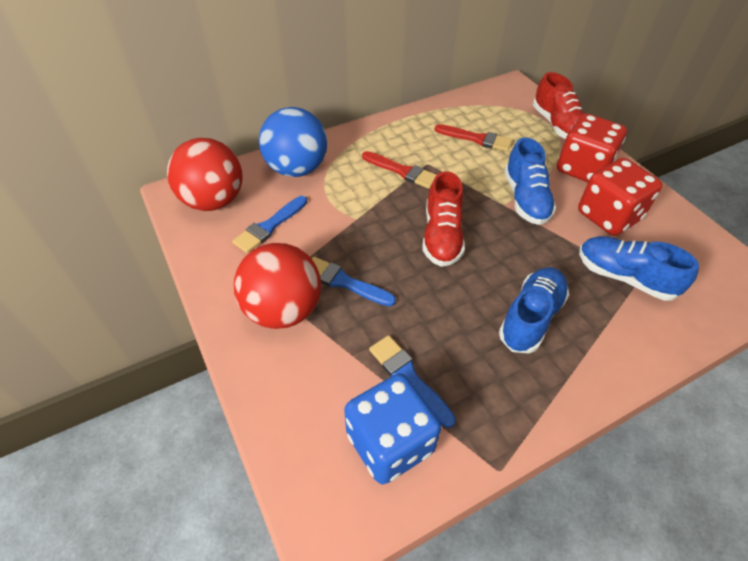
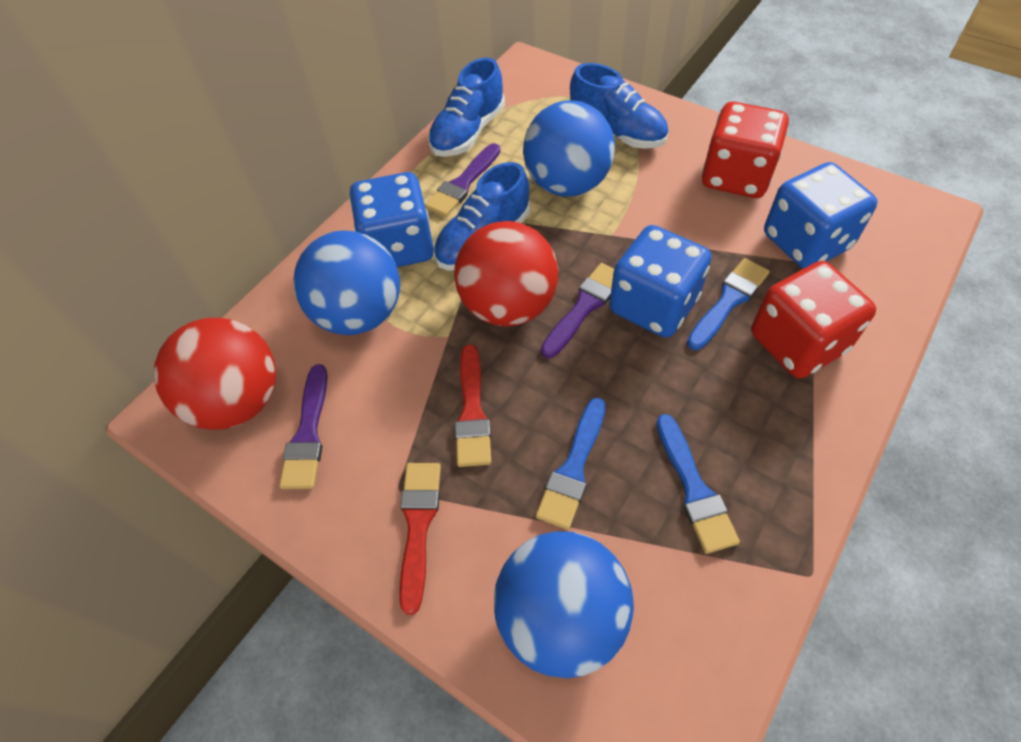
blue ball: [259,107,327,177] = 1 -> [293,230,400,335] [494,531,634,678] [523,100,615,197] = 3
blue dice: [344,373,441,484] = 1 -> [350,172,434,267] [609,225,712,338] [764,162,878,269] = 3
purple brush: none = 0 -> [279,364,328,489] [425,143,500,217] [541,263,614,358] = 3
red shoe: [422,171,465,267] [533,72,584,139] = 2 -> none = 0

